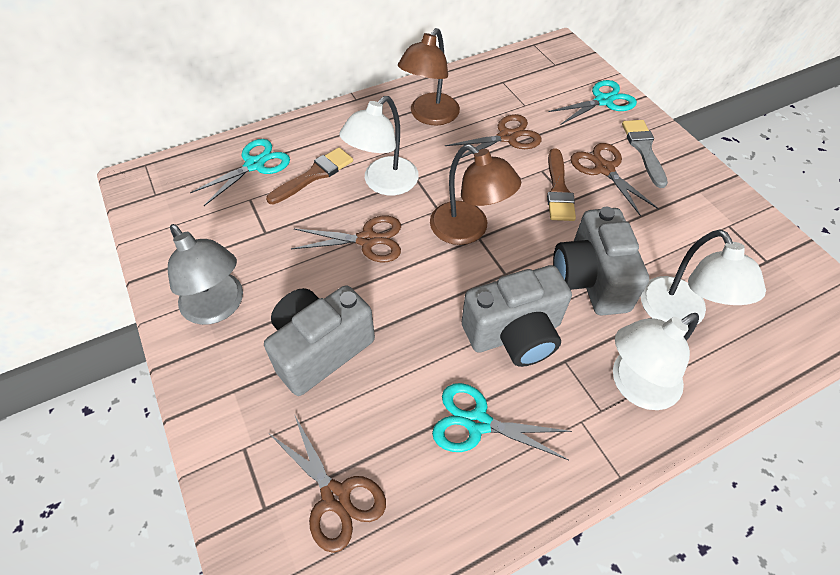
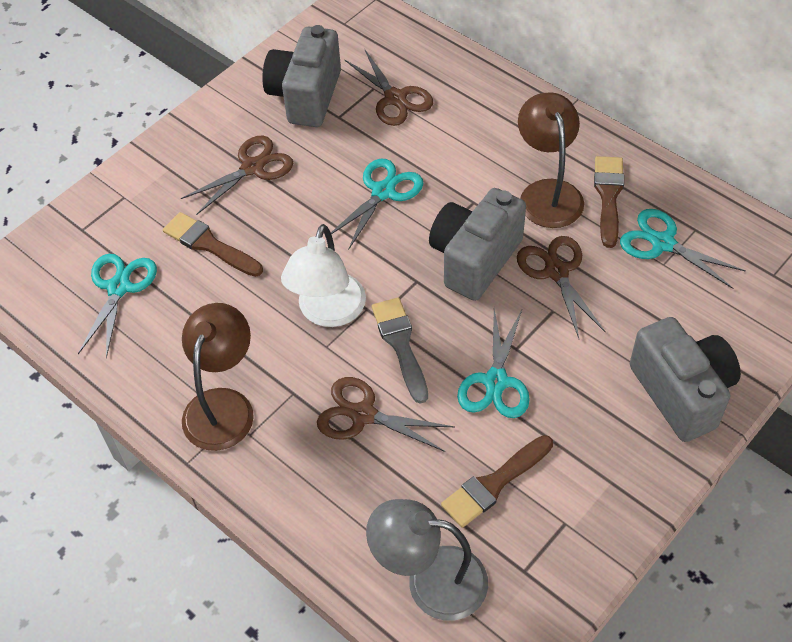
brown brush: [266,147,353,205] [547,148,576,221] = 2 -> [163,212,263,277] [441,435,553,528] [594,156,624,248] = 3
turquoise scissors: [190,139,290,206] [432,383,572,460] [548,80,637,125] = 3 -> [78,254,157,358] [331,159,423,250] [457,309,530,418] [620,209,746,289] = 4
white lamp: [339,96,419,195] [613,313,699,410] [641,229,766,326] = 3 -> [281,224,366,327] = 1

